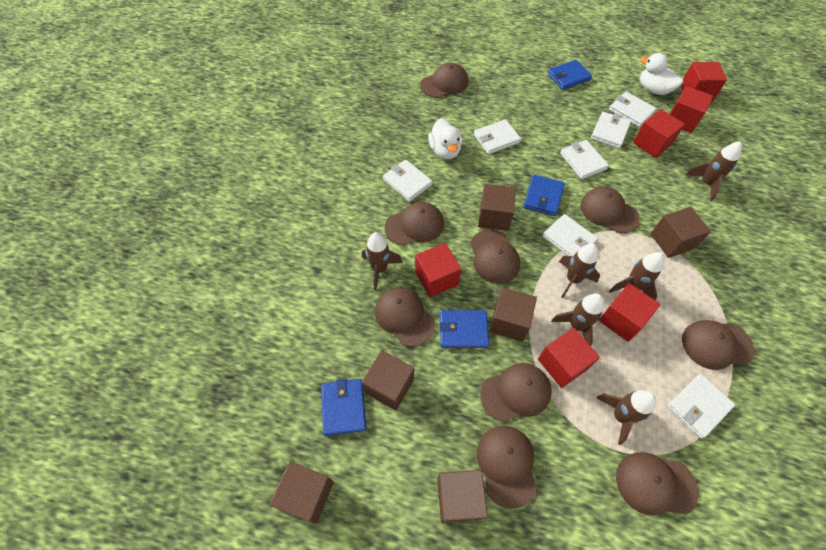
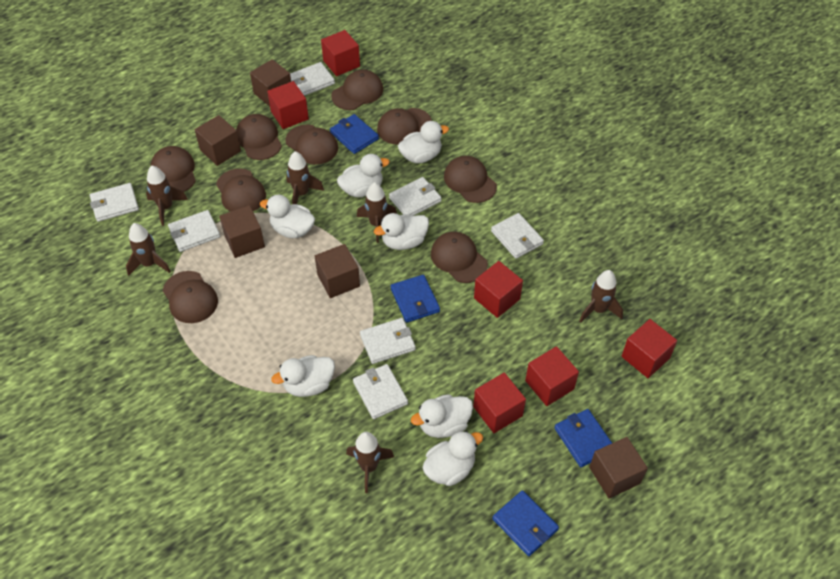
brown cube: [270,461,334,524] [361,350,414,411] [437,470,488,523] [478,184,516,231] [489,287,537,342] [650,207,711,258] = 6 -> [195,115,241,166] [219,205,265,258] [250,59,291,106] [315,244,360,298] [589,437,648,499] = 5
white duck: [428,118,462,159] [640,53,683,95] = 2 -> [260,195,315,238] [271,355,335,397] [337,154,390,197] [374,213,429,250] [398,121,449,163] [411,394,473,438] [423,431,483,486] = 7

